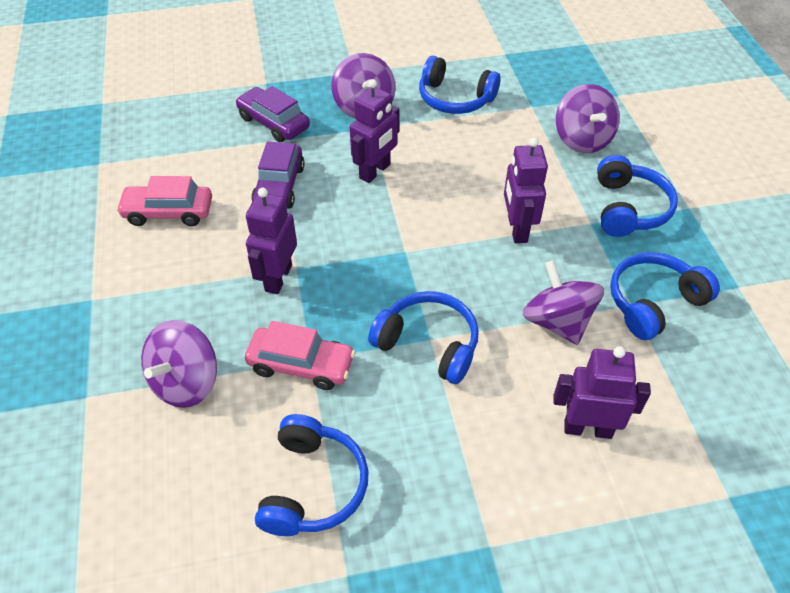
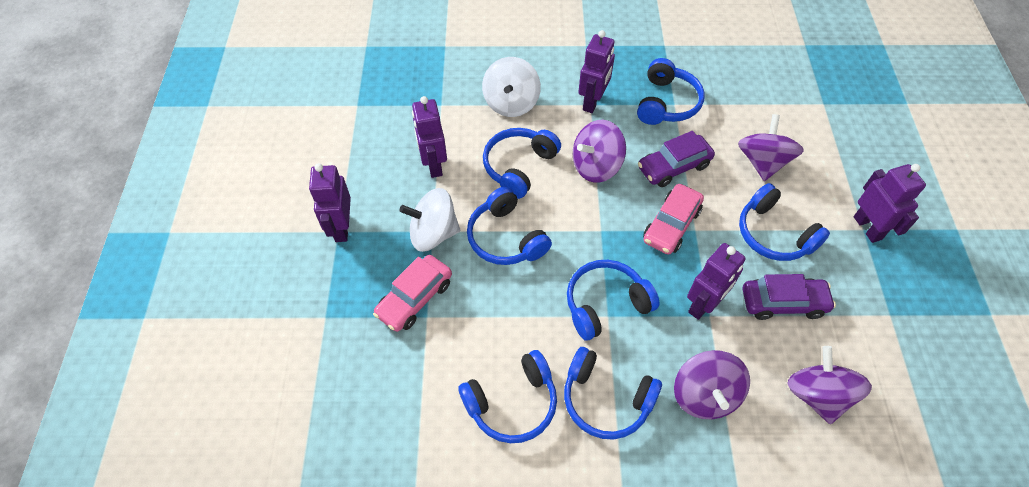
blue headphones: [255,414,368,536] [368,291,479,384] [419,56,501,114] [597,155,678,237] [610,252,720,340] = 5 -> [458,350,557,443] [467,187,552,265] [483,128,561,199] [564,347,662,440] [567,260,659,341] [637,58,705,125] [739,183,830,261] = 7
purple robot: [246,188,297,294] [350,79,400,183] [504,138,548,243] [553,346,651,439] = 4 -> [309,163,351,242] [412,96,447,178] [578,30,615,113] [687,243,746,320] [854,164,926,243] = 5
white spinning top: none = 0 -> [400,188,460,252] [482,57,541,117] = 2

